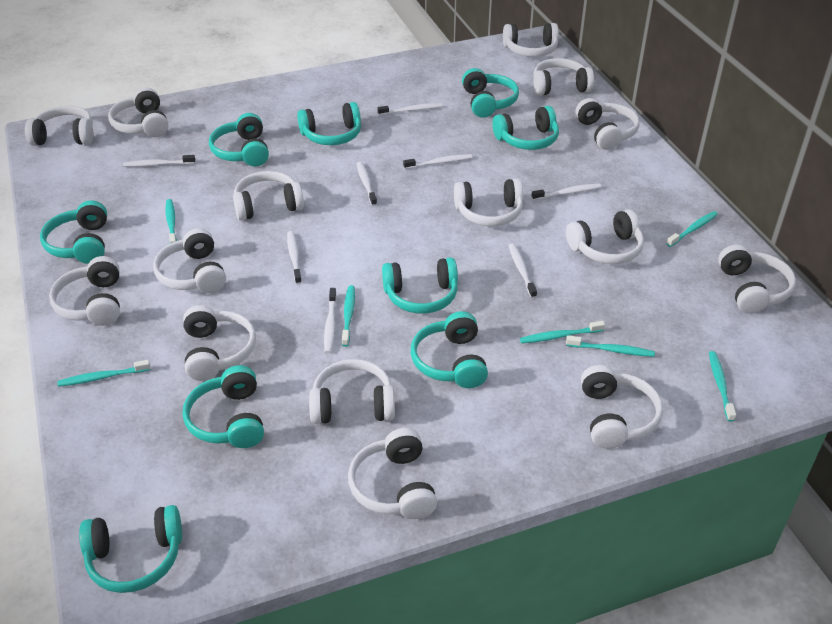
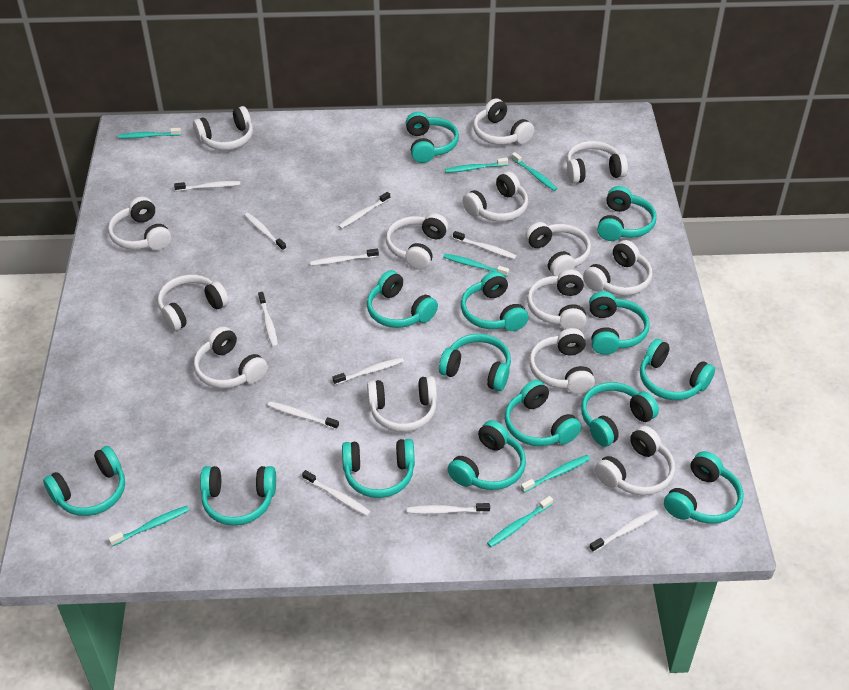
turquoise headphones: [40,200,107,264] [79,505,182,593] [183,365,264,448] [209,113,269,166] [297,102,361,145] [382,258,458,314] [411,311,488,388] [462,68,519,118] [492,106,559,150] = 9 -> [43,446,125,516] [200,466,276,526] [342,439,415,498] [367,270,438,328] [406,112,459,163] [439,334,511,391] [447,420,526,490] [461,271,529,331] [505,380,581,446] [581,382,659,447] [589,291,650,355] [597,186,657,241] [640,339,715,400] [664,451,744,524] = 14
white headphones: [25,106,93,146] [49,256,120,326] [108,87,169,137] [153,228,226,293] [183,305,256,381] [233,171,304,221] [309,359,395,424] [348,428,437,519] [454,179,523,226] [503,23,559,57] [533,58,594,96] [566,209,644,264] [575,98,640,150] [581,365,663,449] [718,245,796,314] = 15 -> [108,197,172,250] [158,275,229,331] [193,106,253,150] [194,326,268,388] [367,376,437,432] [386,213,449,270] [463,171,528,222] [473,99,534,145] [525,222,591,276] [527,270,587,330] [529,328,595,394] [566,141,628,184] [583,240,652,296] [595,426,675,495] = 14
white toothbrush: [123,155,195,167] [287,231,302,284] [324,288,337,353] [357,162,377,206] [377,103,443,115] [403,154,472,169] [509,244,537,298] [531,184,601,200] = 8 -> [174,181,240,191] [244,213,286,251] [258,292,278,348] [268,401,339,430] [302,470,371,516] [310,248,379,266] [333,357,404,385] [338,192,390,229] [407,503,490,514] [453,231,517,259] [589,509,658,552] = 11

